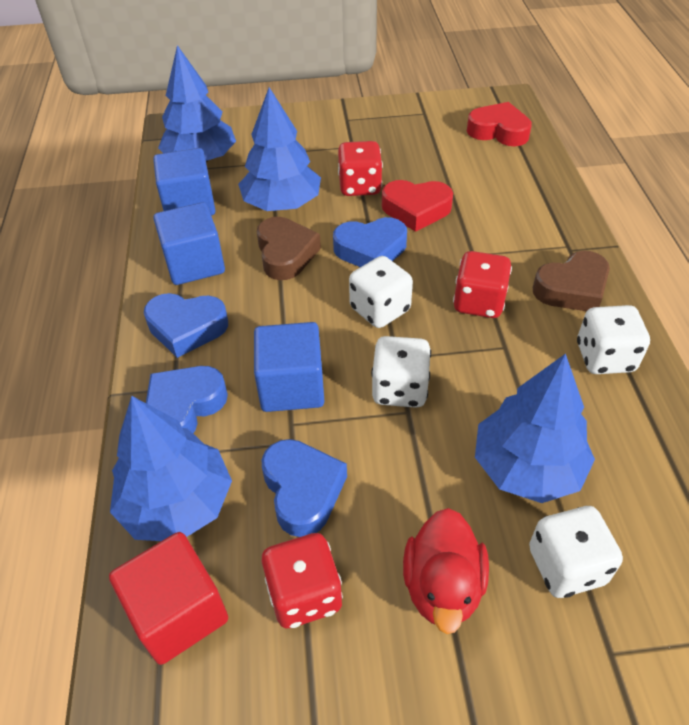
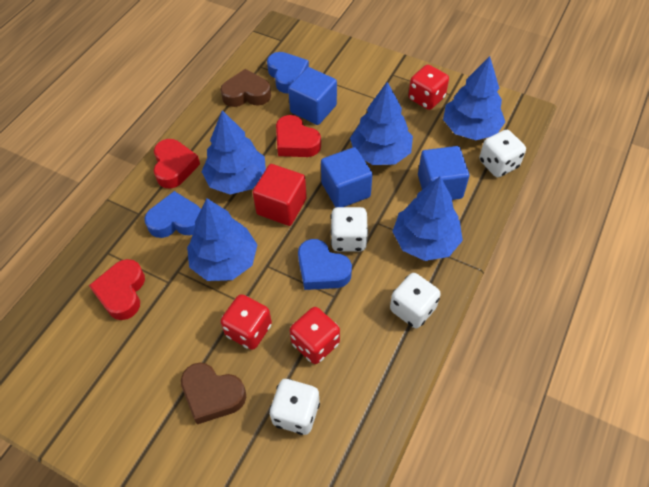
blue heart: [144,293,228,358] [146,366,228,433] [262,439,347,537] [333,217,407,267] = 4 -> [144,191,201,238] [267,52,309,94] [298,239,352,290] = 3
blue tree: [110,396,232,541] [158,45,236,162] [238,87,321,211] [475,353,595,503] = 4 -> [187,198,257,281] [201,110,266,195] [350,82,413,165] [392,177,463,261] [443,56,505,140] = 5
red duck: [403,508,489,634] = 1 -> none = 0
red heart: [382,180,453,232] [467,102,532,146] = 2 -> [89,259,145,320] [154,139,200,188] [276,115,321,157] = 3

